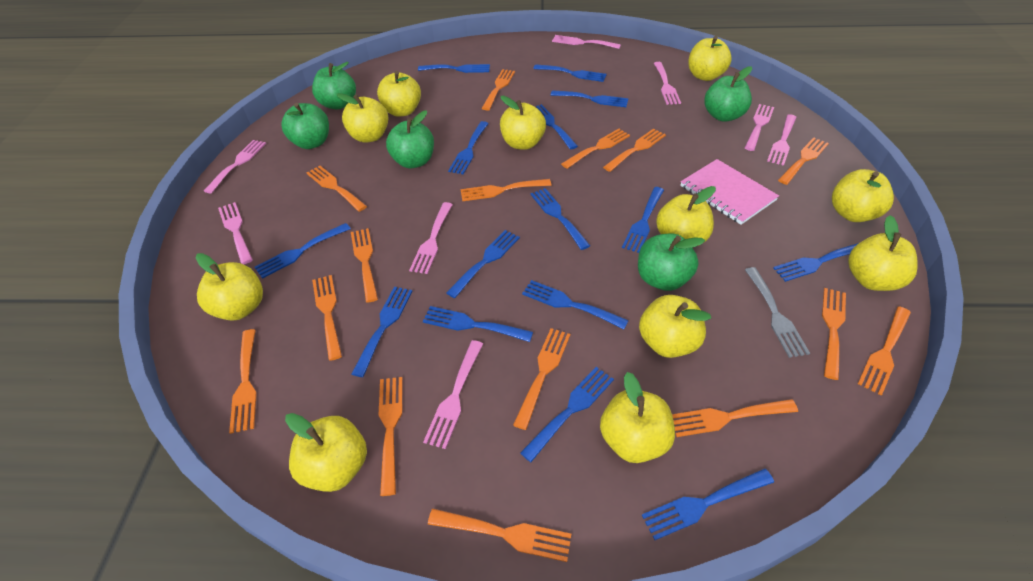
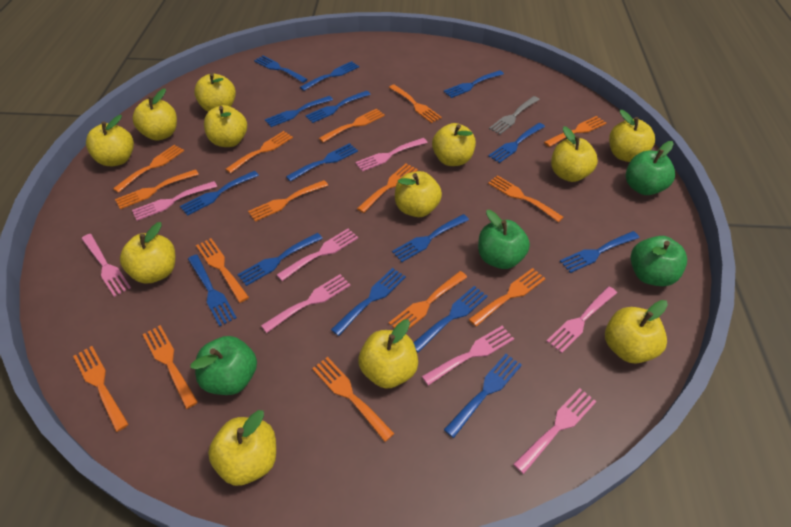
green apple: [281,103,329,149] [312,62,356,109] [386,110,434,168] [638,234,705,291] [704,66,752,122] = 5 -> [191,336,257,395] [478,210,530,269] [626,141,675,195] [631,236,687,286] = 4
pink notebook: [680,159,779,225] = 1 -> none = 0
yellow apple: [196,253,263,321] [285,413,367,492] [337,93,388,143] [377,71,421,117] [500,96,546,150] [600,372,675,463] [639,295,711,358] [656,186,716,246] [688,36,732,81] [832,169,894,222] [848,215,918,291] = 11 -> [86,115,134,166] [120,222,175,284] [133,88,177,140] [194,73,236,112] [204,105,247,147] [208,410,276,486] [358,319,418,389] [395,171,442,217] [432,123,476,166] [551,126,598,182] [605,300,668,363] [609,110,655,162] = 12

